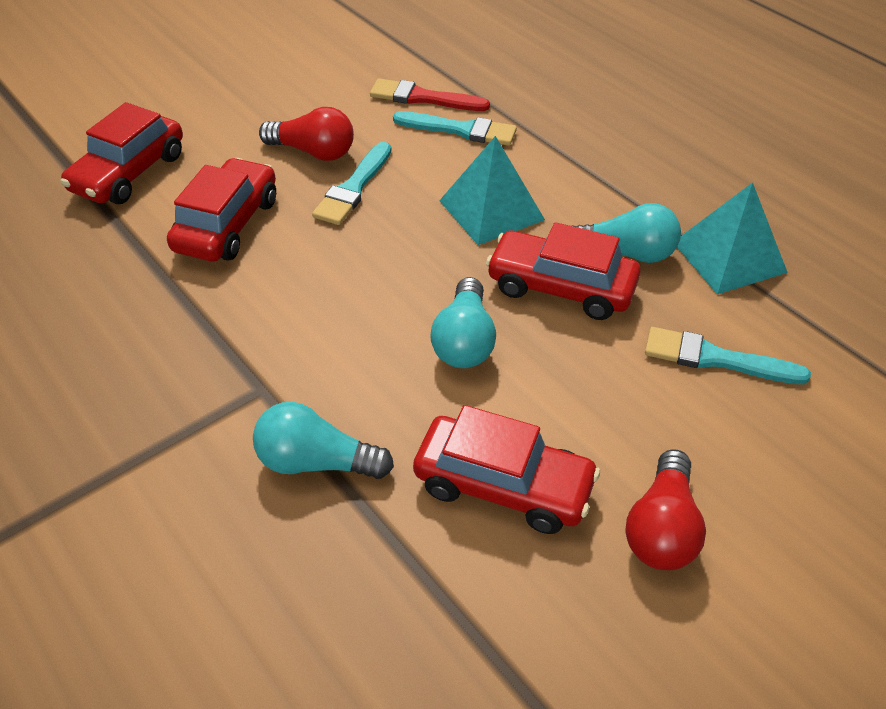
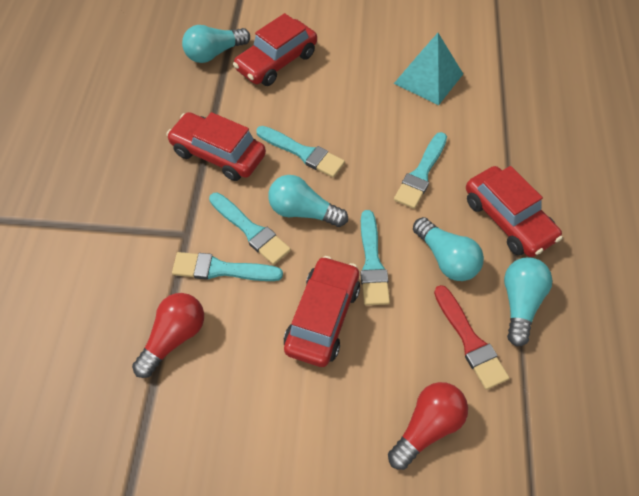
turquoise brush: [312,142,392,225] [393,111,517,146] [645,327,811,384] = 3 -> [172,252,283,281] [209,193,291,265] [256,126,345,178] [360,210,390,305] [394,132,447,209] = 5
turquoise light bulb: [253,402,394,479] [430,277,496,368] [572,203,681,263] = 3 -> [182,25,250,63] [268,175,348,227] [413,217,484,281] [504,257,553,346] = 4
turquoise pyramid: [439,136,545,245] [677,182,788,295] = 2 -> [394,33,463,105] = 1

